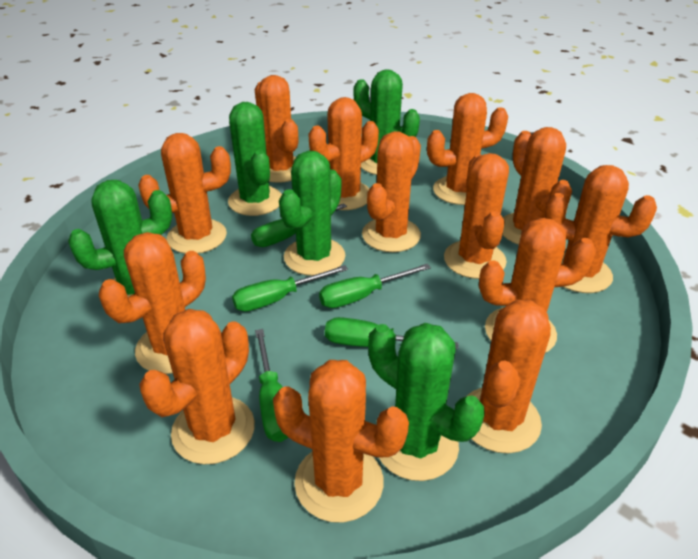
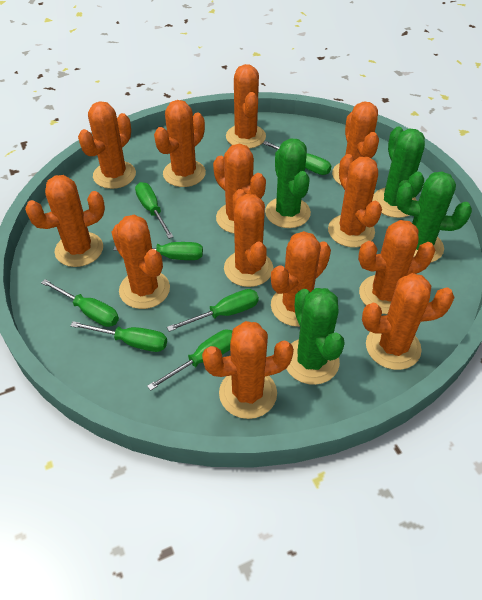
green cactus: [68,180,172,297] [228,102,282,216] [279,151,345,276] [354,69,420,175] [368,323,485,481] = 5 -> [265,138,311,228] [286,288,345,385] [372,126,425,218] [396,171,472,263] = 4
green screwdriver: [232,265,348,311] [251,203,347,247] [255,329,289,442] [319,264,431,308] [325,317,459,349] = 5 -> [41,279,119,327] [71,321,167,352] [113,242,203,260] [135,182,174,239] [147,329,232,391] [167,289,259,332] [263,141,331,175] = 7

